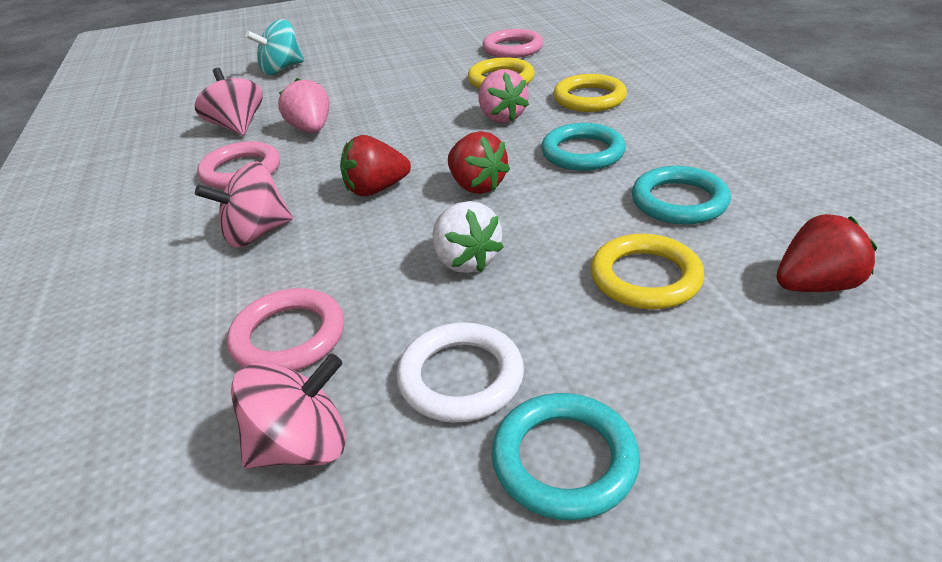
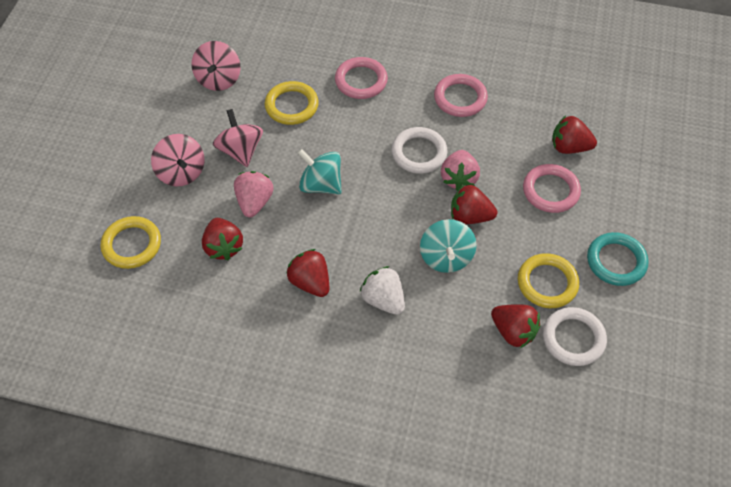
red strawberry: [340,135,411,196] [448,131,510,194] [777,214,877,292] = 3 -> [202,218,243,260] [286,249,329,297] [451,184,497,224] [491,304,541,348] [552,116,597,154] = 5
turquoise ring: [492,393,640,521] [541,123,626,171] [632,166,731,225] = 3 -> [587,232,648,286] = 1
turquoise spinning top: [245,19,304,75] = 1 -> [297,149,342,194] [420,219,477,273] = 2
white ring: [397,322,524,423] = 1 -> [392,127,447,174] [543,307,607,366] = 2

